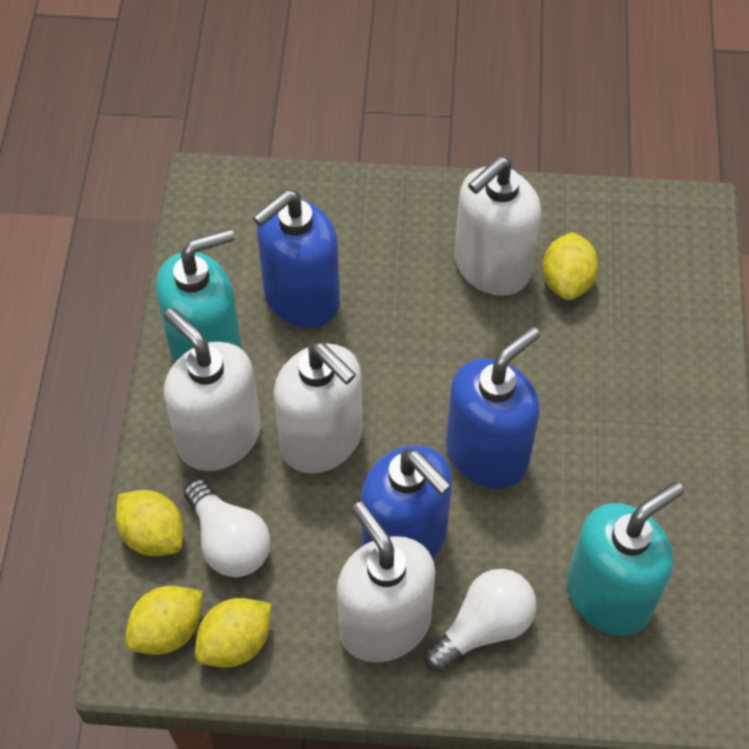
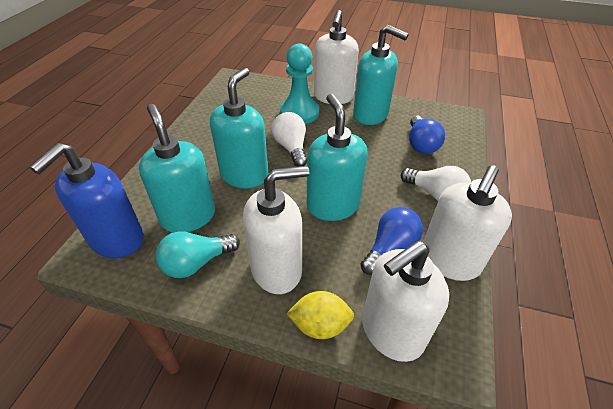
blue light bulb: none = 0 -> [360,207,423,275] [409,115,445,154] = 2
blue soap dispenser: [253,190,340,328] [361,445,452,559] [446,326,540,488] = 3 -> [30,143,144,258] = 1
turquoise light bulb: none = 0 -> [156,231,240,278] = 1
turquoise pawn: none = 0 -> [280,43,319,124] = 1
turquoise soap dispenser: [156,228,242,363] [567,482,684,635] = 2 -> [139,104,215,233] [210,68,268,189] [307,94,368,221] [353,25,409,125] = 4
yellow lemon: [116,490,184,556] [125,586,203,655] [195,598,271,667] [542,232,599,300] = 4 -> [286,291,354,339] = 1

